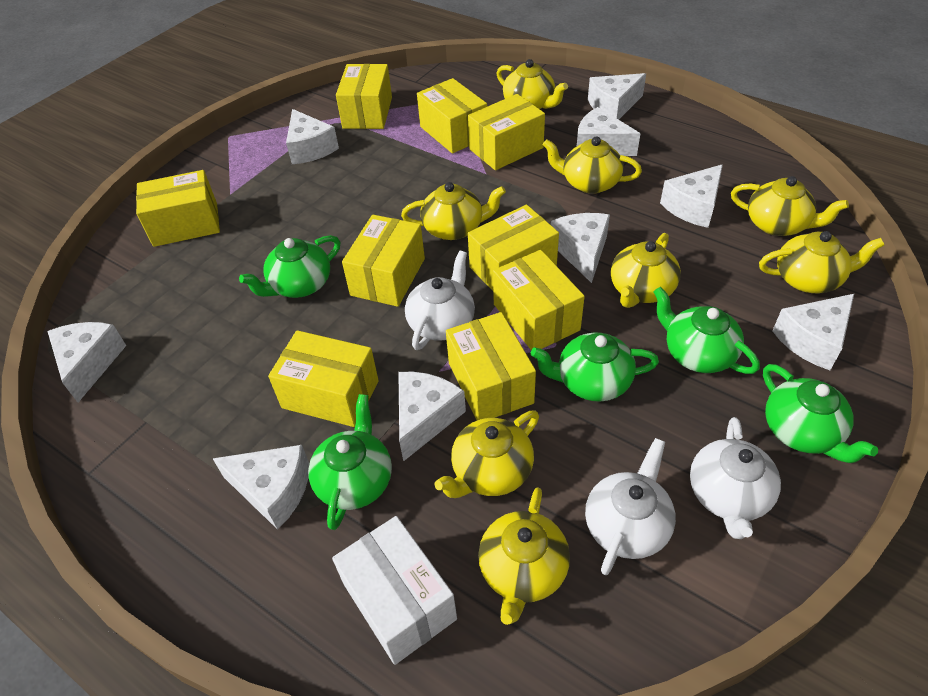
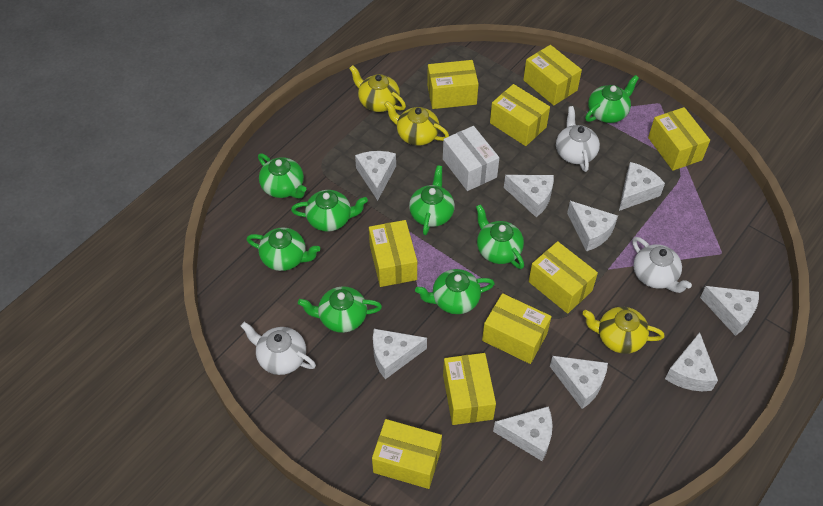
green teapot: [239,235,340,298] [308,394,392,530] [531,333,659,402] [653,287,760,374] [763,364,878,463] = 5 -> [246,228,320,271] [258,153,306,198] [291,190,368,232] [298,286,382,333] [409,165,455,235] [415,269,495,314] [476,204,524,269] [585,75,639,123] = 8
yellow teapot: [401,182,506,240] [434,410,539,498] [478,487,570,625] [496,59,568,109] [543,136,642,194] [611,233,681,308] [731,176,849,236] [759,231,884,293] = 8 -> [349,65,406,112] [384,101,449,146] [582,307,665,354] = 3

